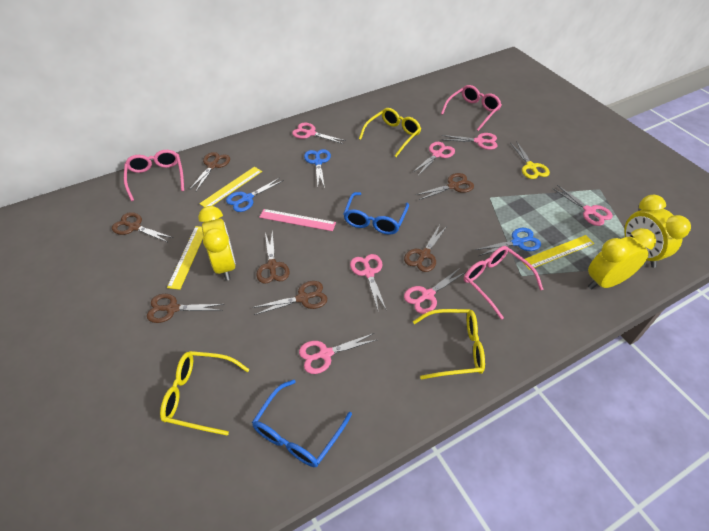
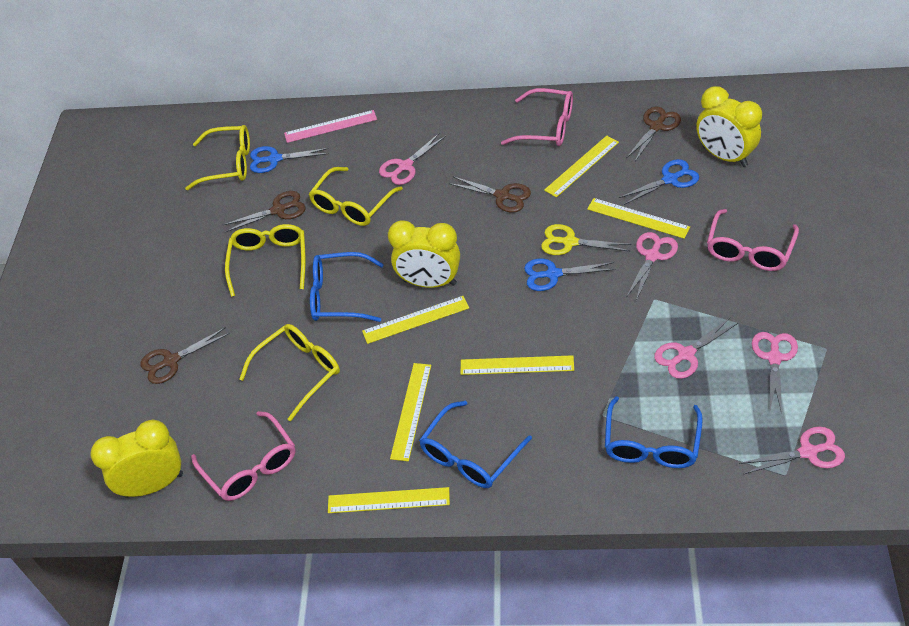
blue glasses: [252,380,352,467] [343,192,409,235] = 2 -> [310,252,384,322] [419,401,532,488] [605,396,703,468] = 3
brown scissors: [112,212,173,242] [147,294,224,323] [189,152,230,191] [252,281,327,315] [256,231,289,284] [404,225,447,272] [416,173,474,200] = 7 -> [140,327,230,384] [223,191,306,232] [449,177,531,213] [627,107,681,161] = 4
pink scissors: [292,123,346,144] [299,333,378,374] [350,254,387,311] [404,268,466,314] [413,142,455,176] [441,133,498,150] [553,185,613,226] = 7 -> [379,133,446,185] [627,232,678,301] [654,317,738,379] [739,427,845,474] [752,332,798,414] = 5
yellow glasses: [160,351,250,436] [359,108,421,157] [413,309,485,379] = 3 -> [185,125,250,190] [225,224,306,297] [239,324,340,421] [309,167,403,226] = 4
yellow ruler: [167,226,203,290] [199,167,262,207] [524,235,595,270] = 3 -> [328,487,450,513] [362,296,469,344] [390,363,431,461] [460,355,574,375] [544,136,619,198] [587,198,690,239] = 6

